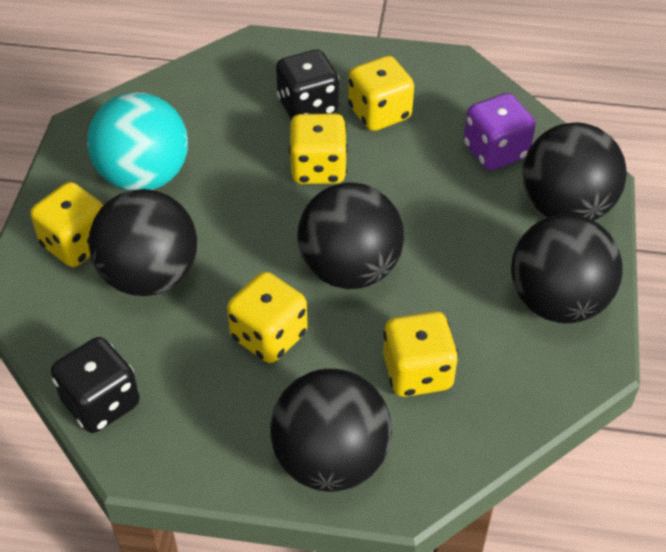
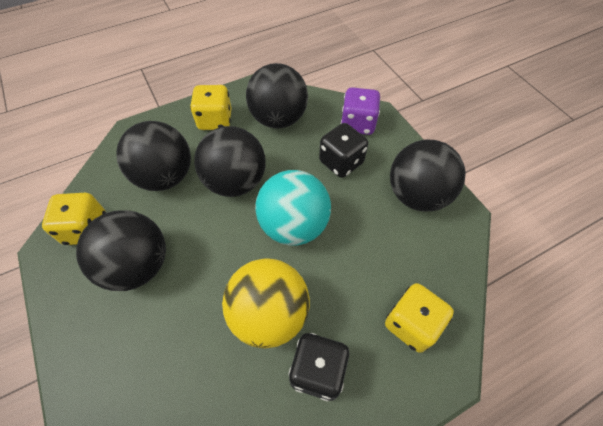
yellow ball: none = 0 -> [222,258,310,348] = 1
yellow dice: [30,182,104,267] [227,272,308,363] [289,113,348,184] [348,56,414,131] [383,311,459,397] = 5 -> [42,193,106,245] [190,85,231,130] [385,283,454,353] = 3

